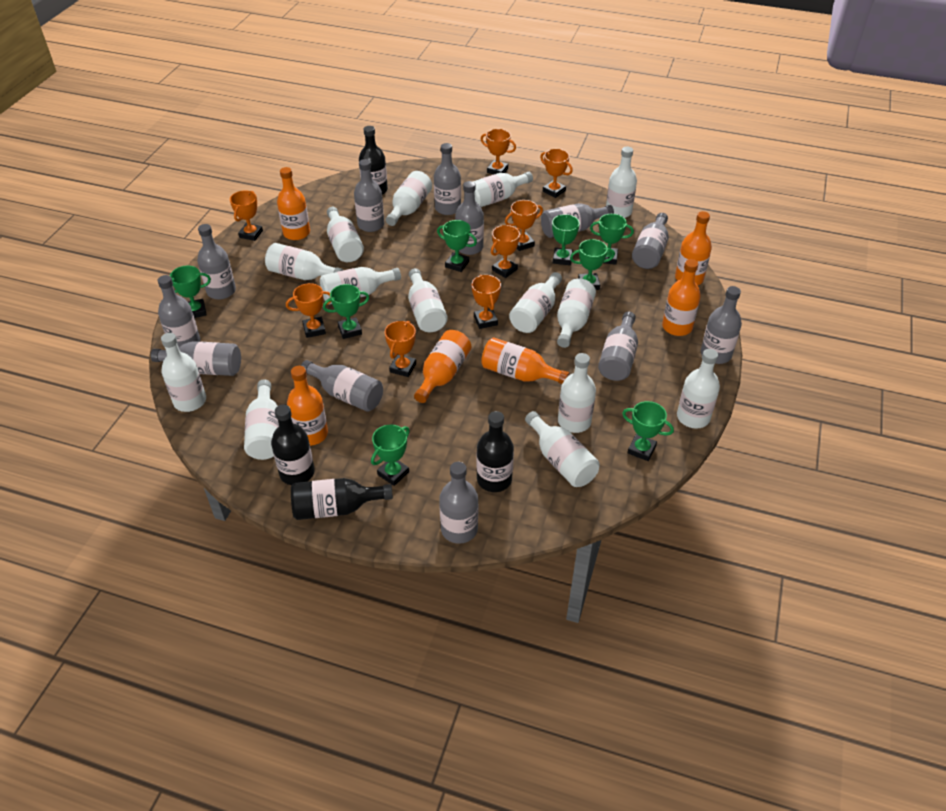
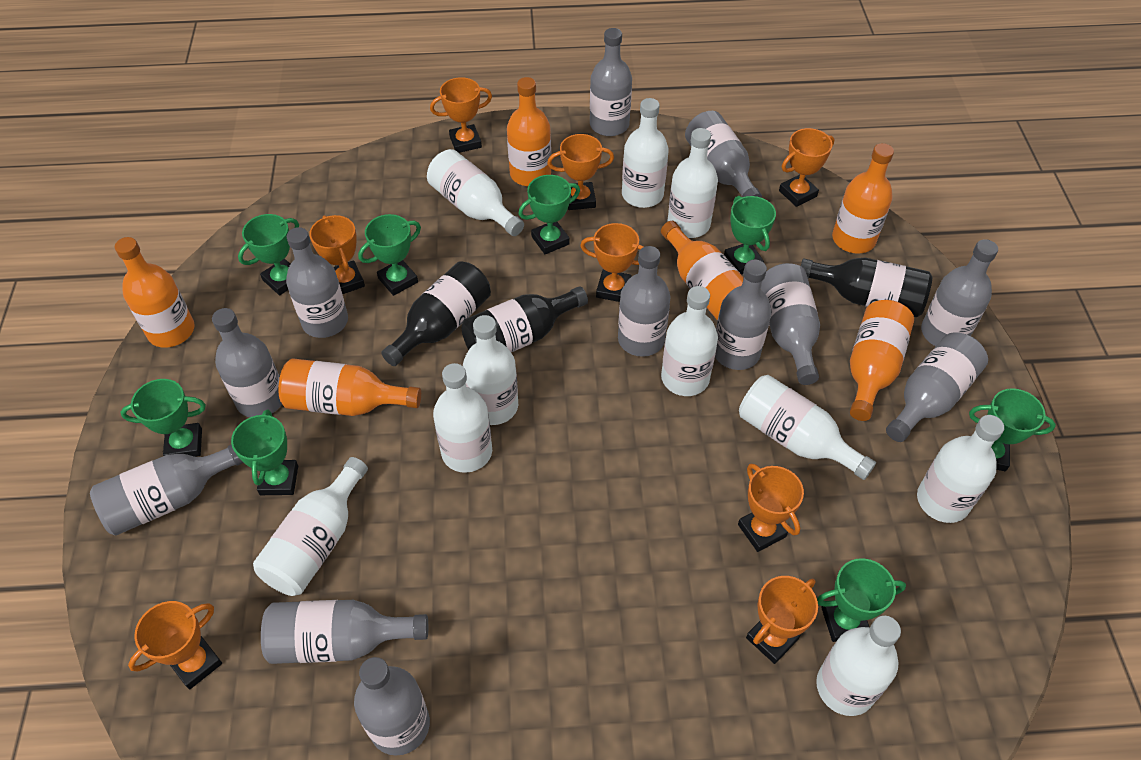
black bottle: [271,404,315,485] [291,478,393,520] [359,126,388,195] [477,411,514,492] = 4 -> [381,261,491,366] [461,286,588,353] [801,258,932,317] = 3
white bottle: [161,333,206,412] [244,379,279,460] [265,243,343,280] [320,267,401,304] [327,207,364,262] [386,171,432,226] [408,268,448,332] [473,172,533,207] [509,272,562,333] [525,411,600,487] [557,279,596,348] [558,353,596,433] [606,147,637,218] [677,349,720,429] = 14 -> [253,457,368,596] [427,149,524,236] [433,363,492,473] [463,315,518,425] [622,98,669,208] [661,286,718,396] [667,128,718,238] [739,375,876,480] [816,616,901,716] [917,415,1004,523] = 10

